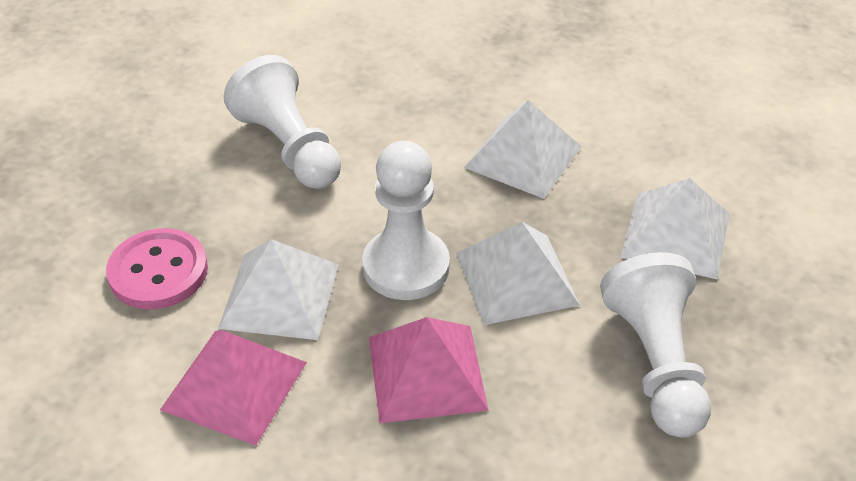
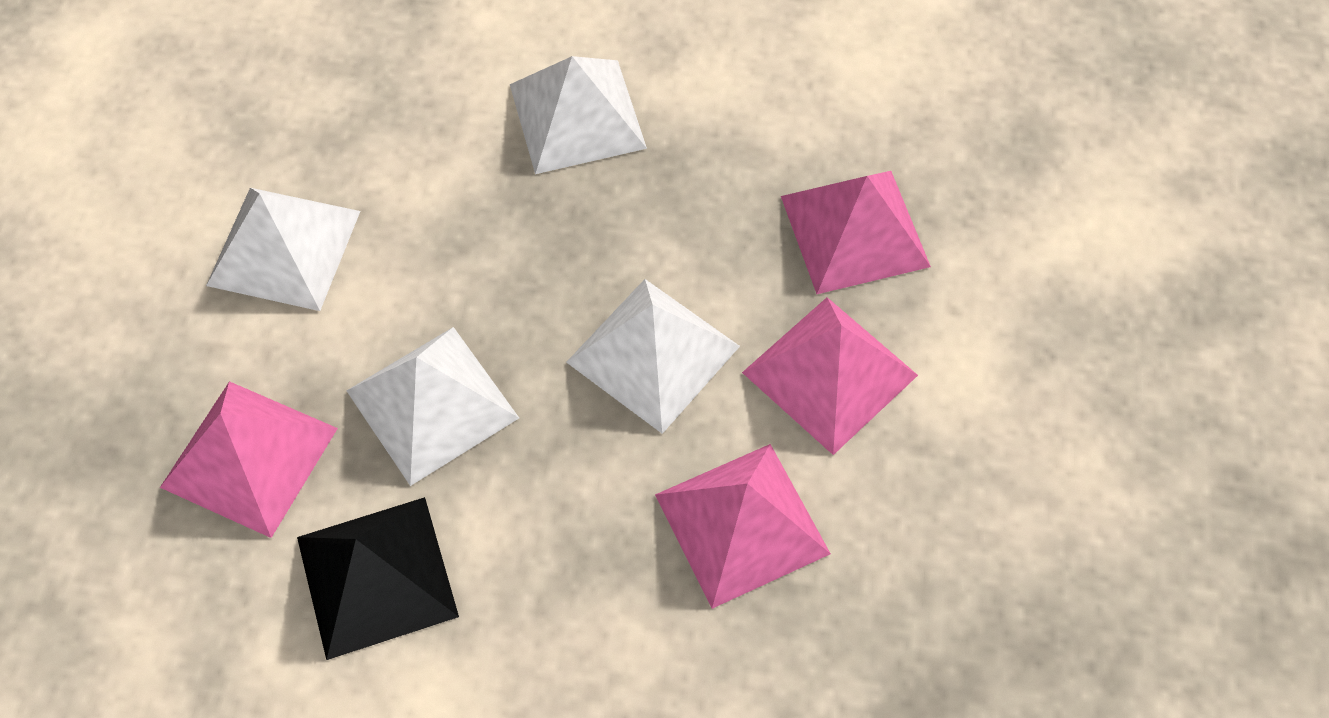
black pyramid: none = 0 -> [297,497,459,660] = 1
pink button: [106,228,208,309] = 1 -> none = 0
pink pyramid: [160,330,307,446] [369,317,489,423] = 2 -> [160,381,338,538] [655,444,831,609] [742,297,918,455] [781,171,931,294] = 4
white pawn: [224,55,341,189] [362,141,450,300] [600,252,711,438] = 3 -> none = 0

